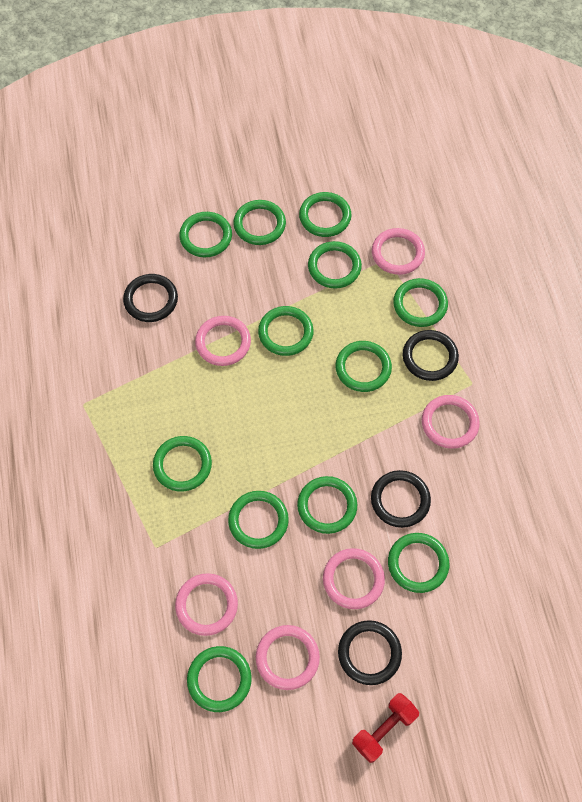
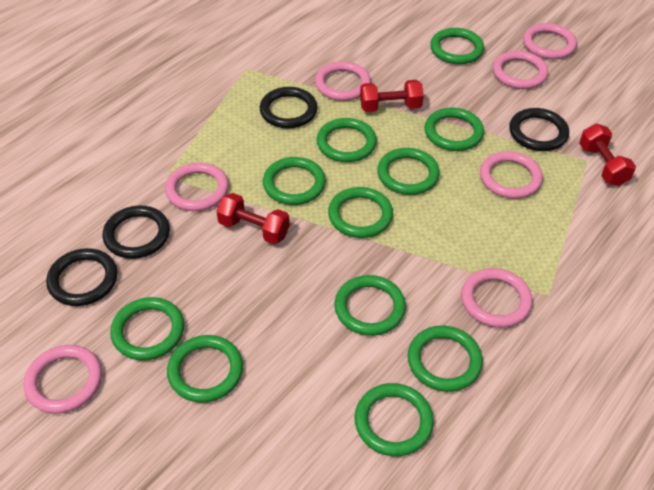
green ring: [153,436,212,492] [179,212,232,257] [187,646,252,712] [228,491,289,549] [233,200,286,245] [258,306,314,356] [297,476,357,534] [299,192,351,237] [308,241,362,288] [335,341,392,392] [388,533,449,593] [393,278,448,327] = 12 -> [110,297,184,360] [167,335,243,403] [263,157,326,205] [317,118,377,162] [328,187,393,238] [334,275,406,336] [355,383,434,456] [377,148,440,195] [408,325,483,392] [425,108,484,151] [430,28,484,64] = 11
pink ring: [175,573,238,636] [195,316,251,366] [256,625,320,690] [323,548,385,609] [372,228,425,275] [422,395,480,449] = 6 -> [24,345,102,414] [165,163,229,211] [315,61,371,101] [461,268,533,328] [480,151,543,199] [493,51,548,89] [523,23,577,59] = 7
red dumbbell: [352,693,419,763] = 1 -> [216,193,290,244] [360,80,424,112] [579,124,636,186] = 3

